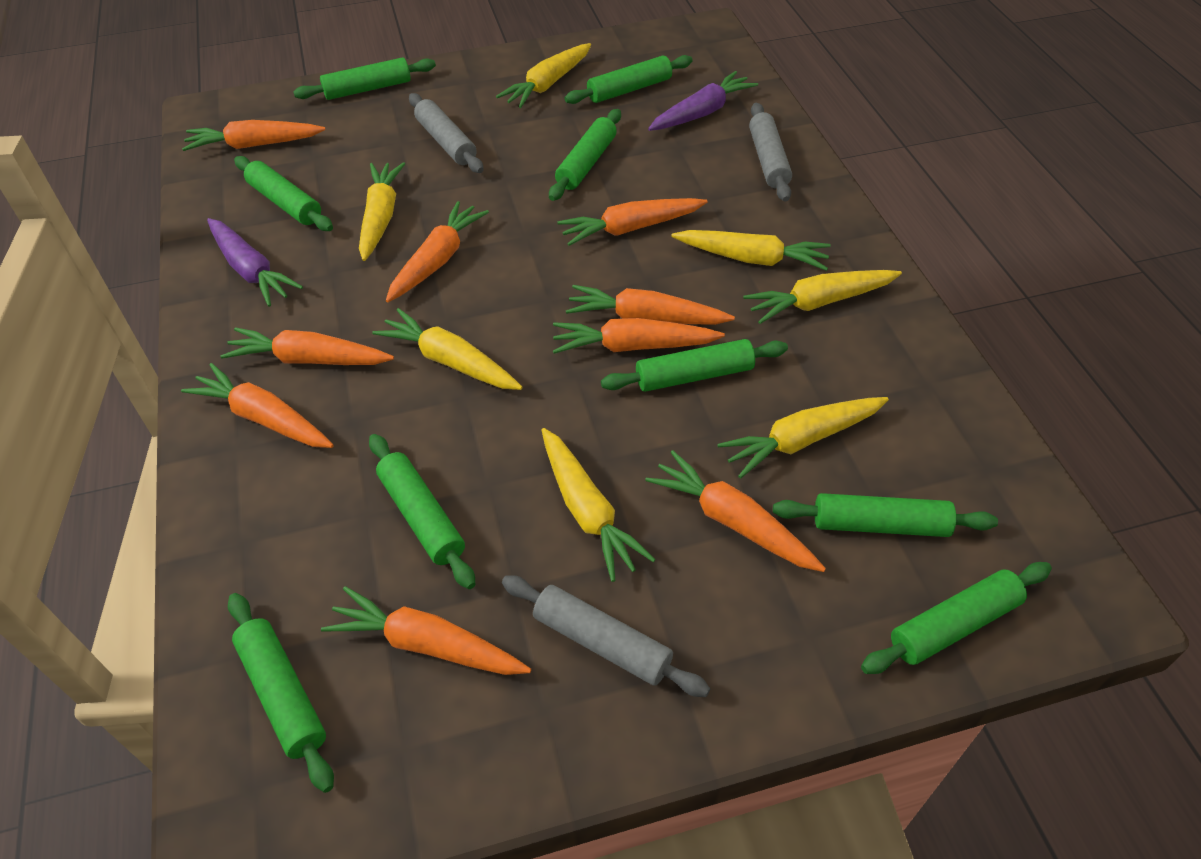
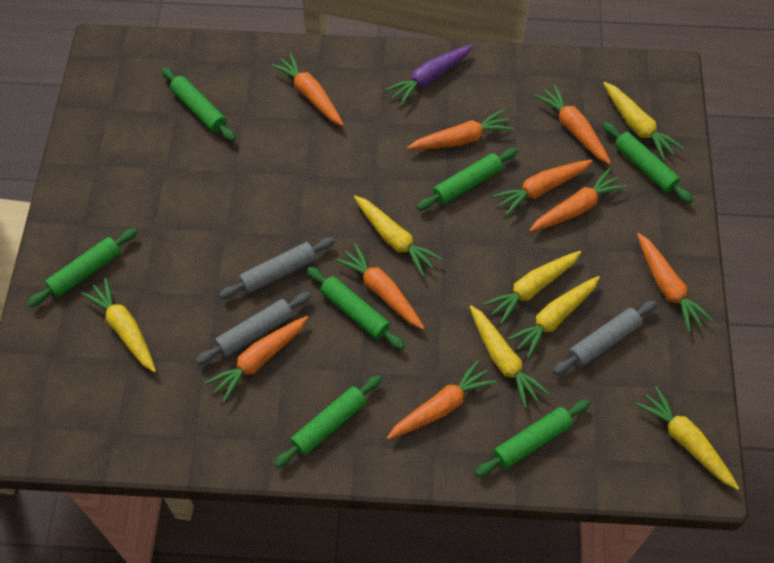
green rolling pin: [228,593,334,793] [234,156,333,231] [293,57,436,100] [369,434,476,589] [549,109,621,201] [565,55,693,104] [601,339,788,392] [773,493,998,537] [861,562,1052,674] = 9 -> [28,228,137,307] [162,67,236,141] [274,375,382,468] [307,267,405,350] [417,148,518,210] [475,400,590,477] [603,122,693,203] = 7
purple carrot: [207,218,303,307] [648,71,758,131] = 2 -> [385,45,473,106] = 1

